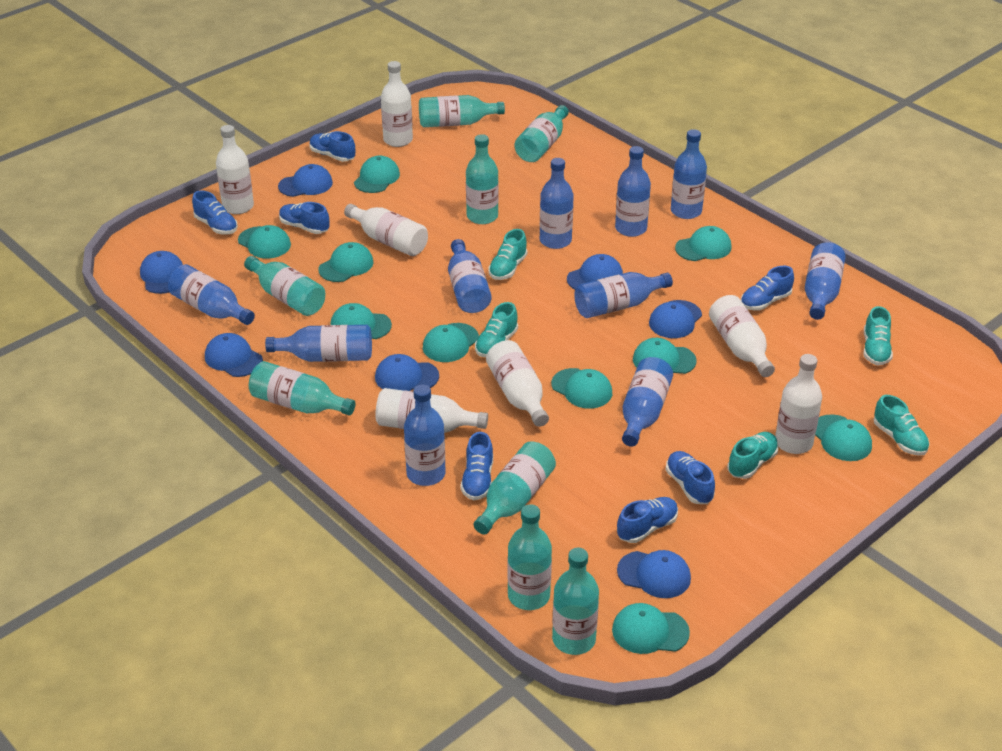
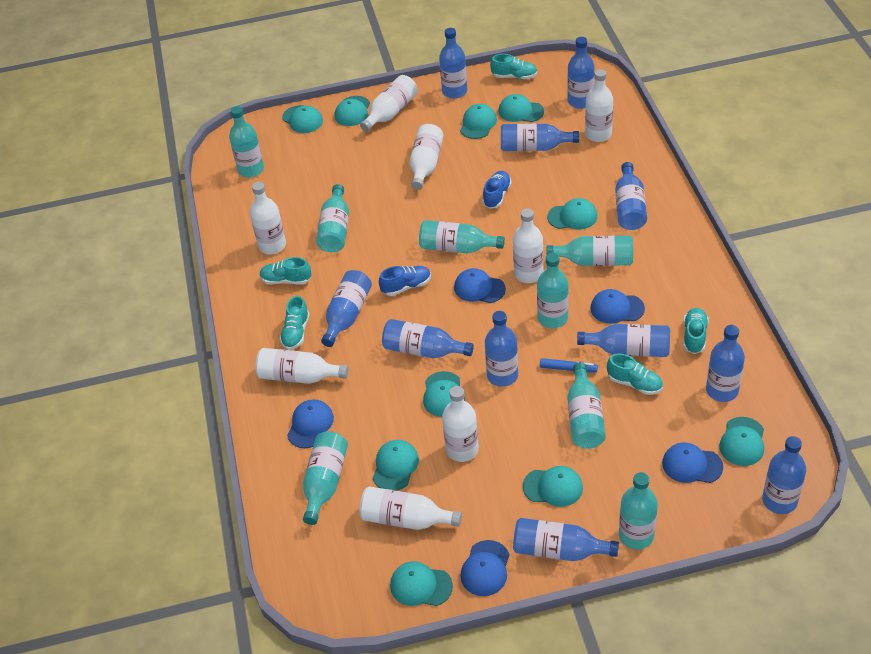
blue bottle: [168,264,255,325] [265,325,372,362] [404,384,446,486] [448,239,491,313] [540,158,574,249] [574,272,673,318] [615,146,651,237] [622,357,673,447] [671,129,707,219] [805,242,846,320] = 10 -> [321,270,372,347] [382,319,474,358] [439,28,467,99] [485,311,518,387] [501,123,579,151] [513,518,619,561] [567,37,594,109] [577,324,670,357] [615,162,647,230] [706,325,745,402] [762,436,806,514] = 11
blue cap: [140,251,183,294] [205,333,263,377] [278,164,333,197] [375,354,439,391] [567,254,623,290] [617,550,691,598] [649,300,702,338] = 7 -> [287,399,334,448] [454,268,506,303] [461,540,509,596] [590,289,645,324] [662,443,723,483] = 5
blue marker: none = 0 -> [540,358,598,373] = 1
blue shoe: [192,190,238,234] [279,202,330,234] [309,131,355,162] [461,432,493,500] [617,497,678,543] [666,451,715,504] [741,266,794,311] = 7 -> [379,266,431,296] [482,171,512,208] = 2
white bottle: [216,125,254,214] [344,204,428,256] [376,388,488,433] [381,61,413,147] [486,340,549,427] [709,295,775,377] [775,354,822,454] = 7 -> [250,182,286,254] [255,348,348,384] [359,486,462,530] [360,75,418,132] [409,124,444,190] [442,386,479,462] [513,208,544,283] [585,69,613,142] = 8

